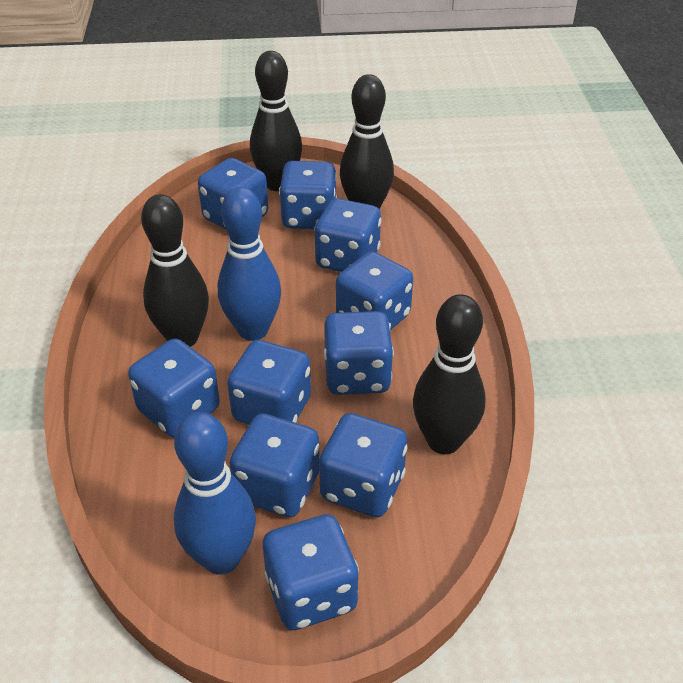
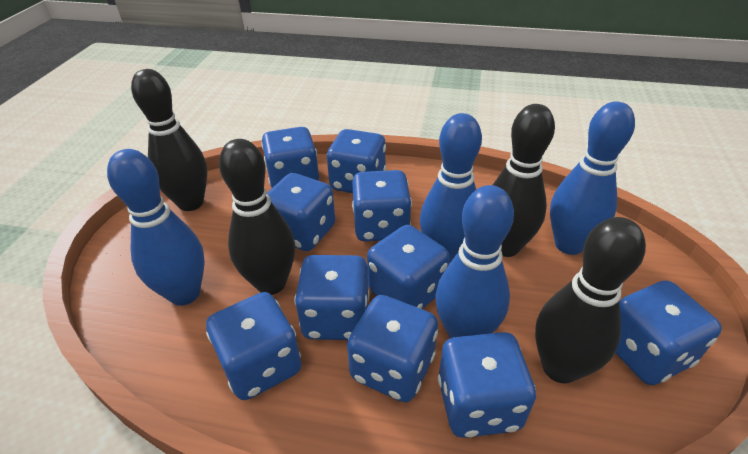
blue bowling pin: [174,412,256,575] [218,187,281,341] = 2 -> [107,149,205,306] [420,113,482,264] [435,185,514,338] [550,101,635,255] = 4

